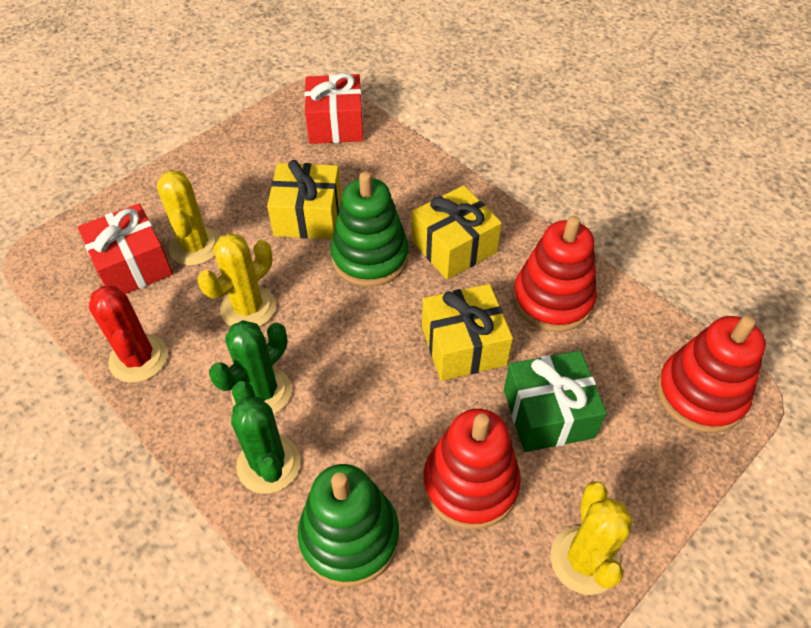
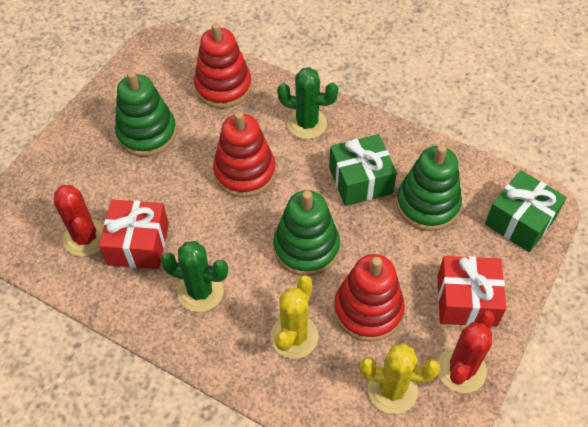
green gift: [504,350,607,452] = 1 -> [329,134,397,206] [485,170,567,252] = 2
green stacking toy: [298,464,399,587] [331,171,409,287] = 2 -> [115,71,177,157] [273,190,340,276] [396,145,462,231] = 3
red cactus: [89,286,168,383] = 1 -> [54,184,104,257] [438,310,495,393] = 2
yellow cactus: [157,170,220,266] [198,233,276,327] [551,481,633,595] = 3 -> [271,275,318,359] [360,343,440,414] = 2
yellow gift: [267,160,341,239] [412,185,502,280] [422,284,513,381] = 3 -> none = 0

